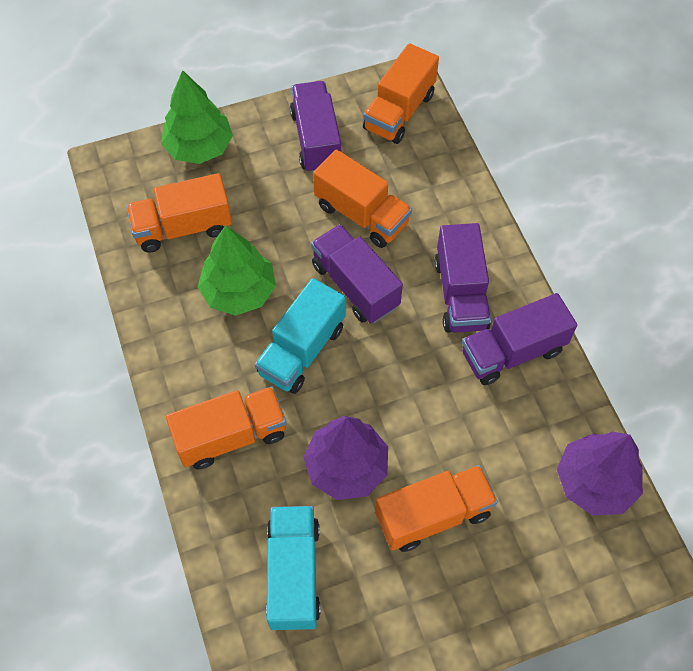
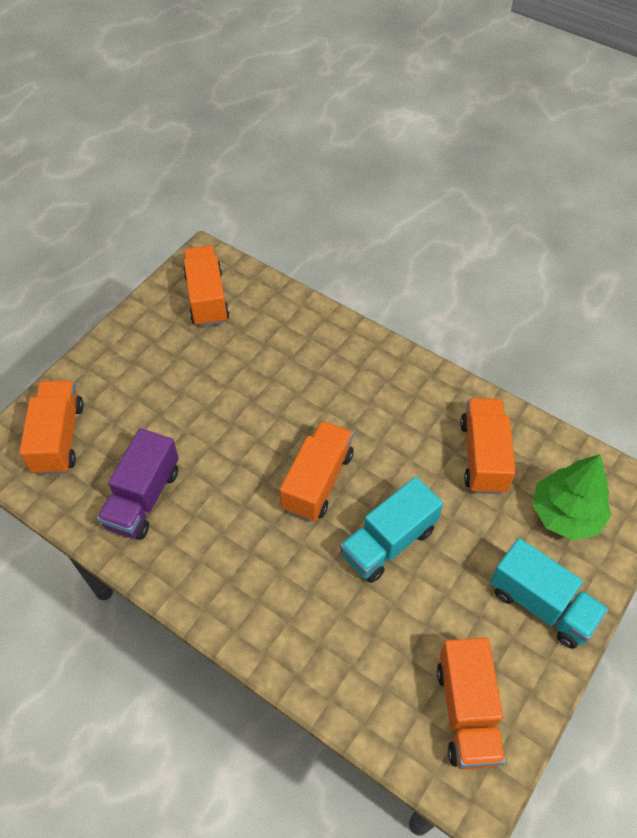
green tree: [161,70,233,164] [198,225,276,316] = 2 -> [533,454,611,540] = 1
purple tree: [303,416,388,500] [557,432,643,515] = 2 -> none = 0
purple truck: [290,81,342,173] [311,224,403,323] [434,223,491,333] [462,293,577,385] = 4 -> [97,428,179,540] = 1

